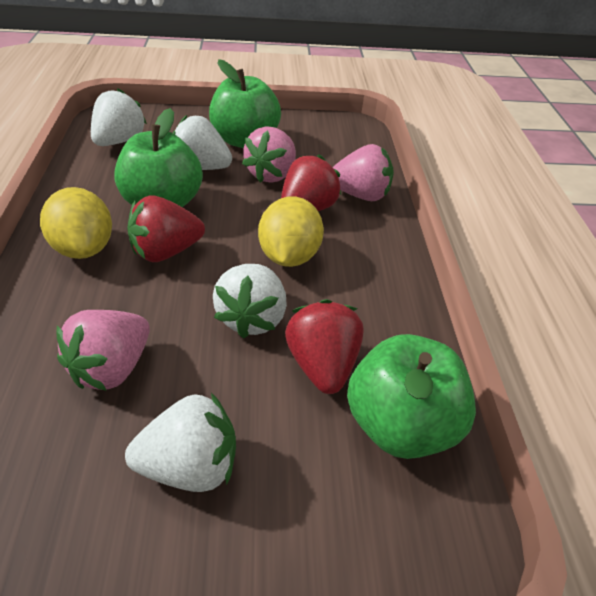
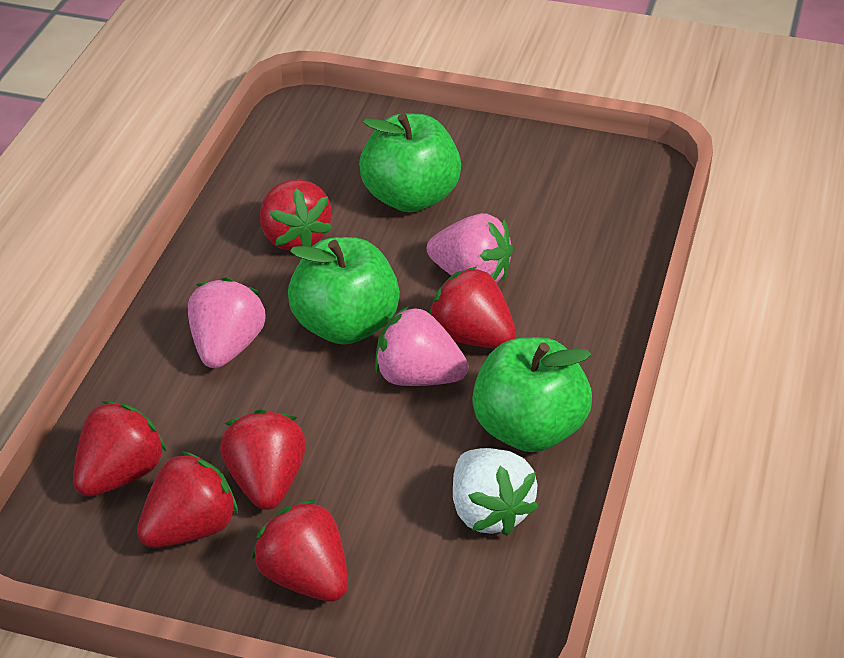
red strawberry: [128,195,205,262] [281,154,341,211] [285,299,364,394] = 3 -> [73,401,167,497] [137,451,238,548] [220,409,306,510] [252,499,348,602] [260,179,332,250] [429,267,516,349] = 6
white strawberry: [91,88,147,146] [125,393,236,492] [173,115,232,170] [213,264,287,339] = 4 -> [453,448,538,536] = 1
yellow lemon: [40,187,112,259] [258,196,324,267] = 2 -> none = 0

